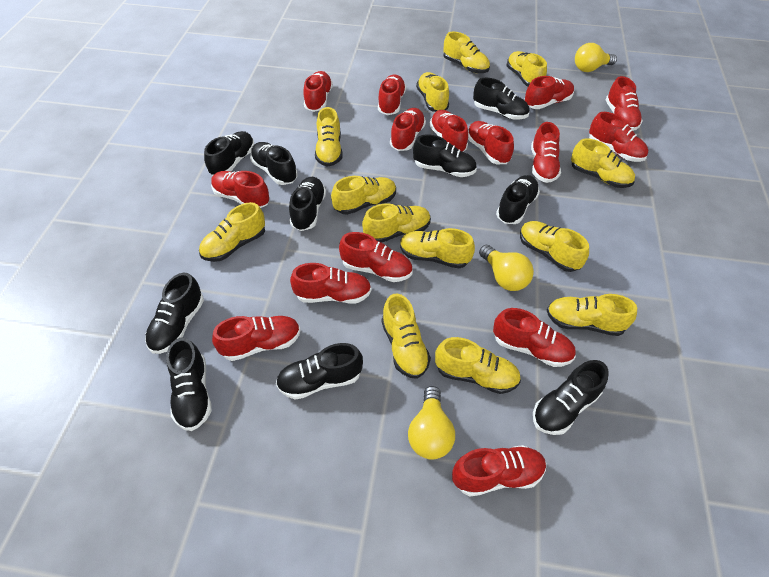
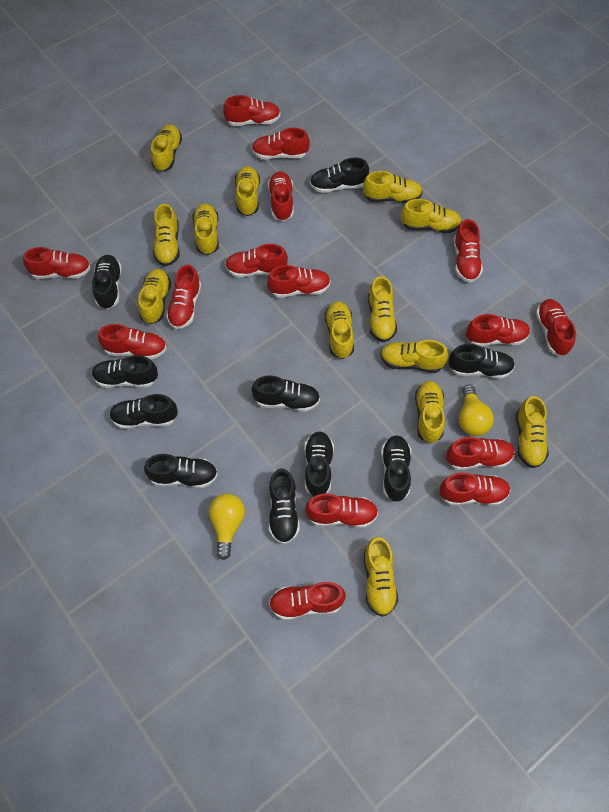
yellow light bulb: [408,386,455,459] [479,245,534,291] [575,43,617,72] = 3 -> [209,494,245,560] [459,385,494,436] = 2

